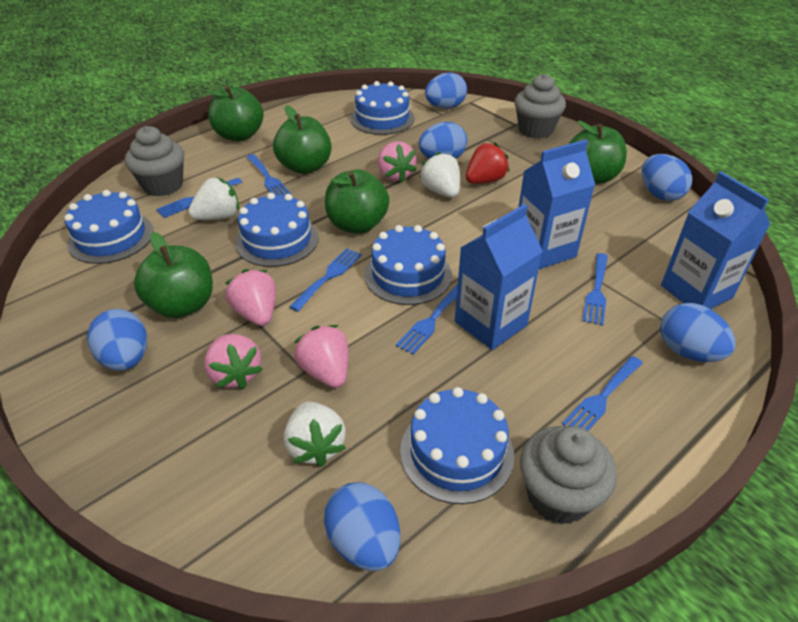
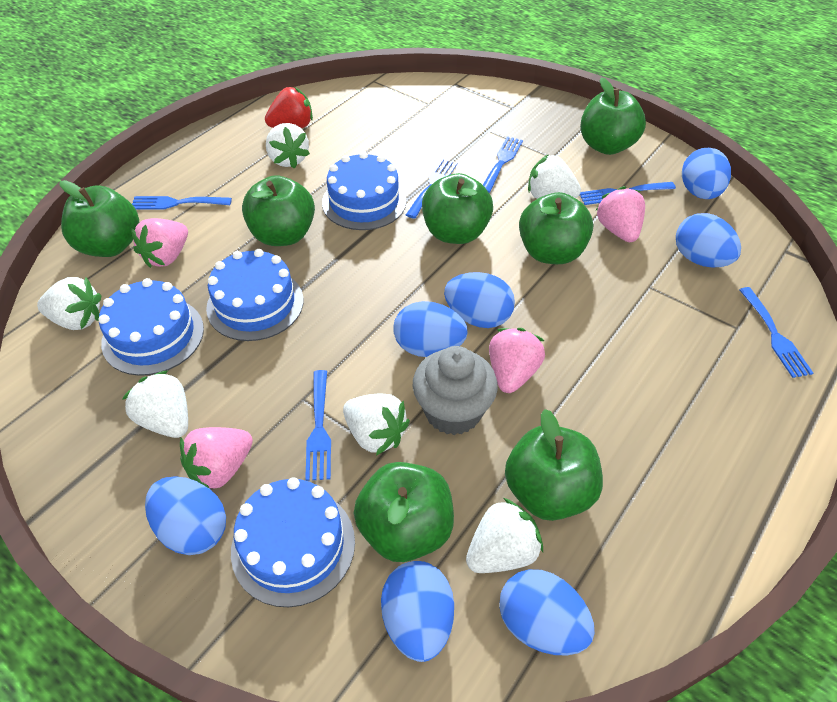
blue cake: [64,190,154,264] [235,193,319,267] [350,81,415,135] [365,225,452,305] [400,387,514,504] = 5 -> [99,278,204,376] [206,249,303,341] [231,477,355,607] [322,152,406,230] = 4
blue carton: [455,204,543,350] [519,140,595,269] [661,172,770,309] = 3 -> none = 0
blue egg: [87,309,147,371] [324,482,400,571] [419,122,467,159] [425,72,467,109] [642,154,693,201] [660,303,735,362] = 6 -> [145,477,226,555] [381,561,454,662] [393,301,468,357] [444,272,515,328] [499,569,595,655] [676,213,741,267] [682,148,731,199] = 7
green apple: [134,232,213,318] [208,86,264,141] [273,105,332,174] [325,170,389,234] [569,121,627,184] = 5 -> [60,180,139,257] [242,175,315,246] [354,462,454,562] [422,173,493,244] [505,409,603,521] [519,192,593,264] [580,77,646,155] = 7
grey cupcake: [125,126,184,196] [514,74,566,138] [520,426,617,525] = 3 -> [413,346,498,435] = 1
white strawberry: [188,177,239,220] [284,401,346,467] [419,152,460,198] = 3 -> [37,277,101,330] [123,370,188,438] [266,123,310,169] [343,393,410,455] [466,498,543,573] [528,154,581,199] = 6

